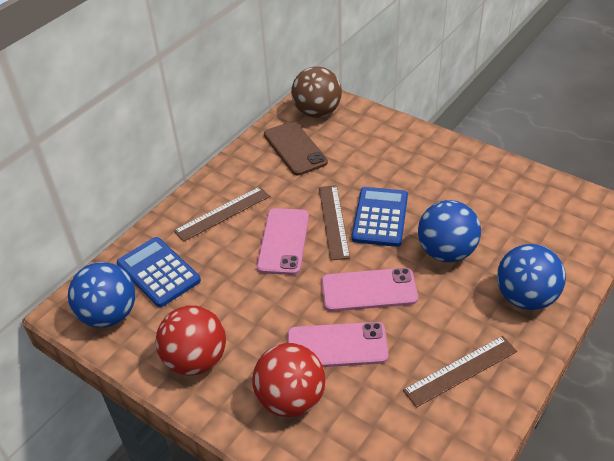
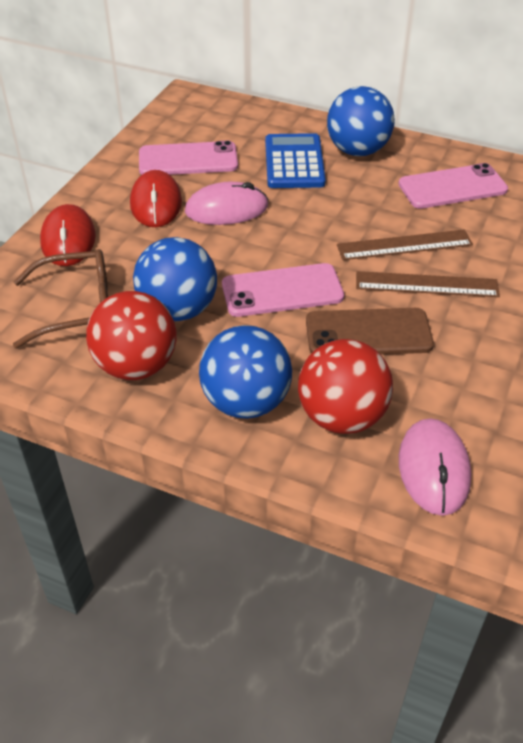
blue calculator: [117,237,201,307] [352,187,408,247] = 2 -> [265,133,326,188] = 1
brown ball: [291,66,342,118] = 1 -> none = 0
brown glasses: none = 0 -> [13,249,108,348] = 1
brown ruler: [174,187,270,242] [319,185,350,260] [403,336,517,408] = 3 -> [337,229,473,260] [356,271,500,297] = 2
pink mouse: none = 0 -> [185,182,269,225] [399,418,471,516] = 2
red mouse: none = 0 -> [40,204,96,266] [130,170,182,227] = 2

